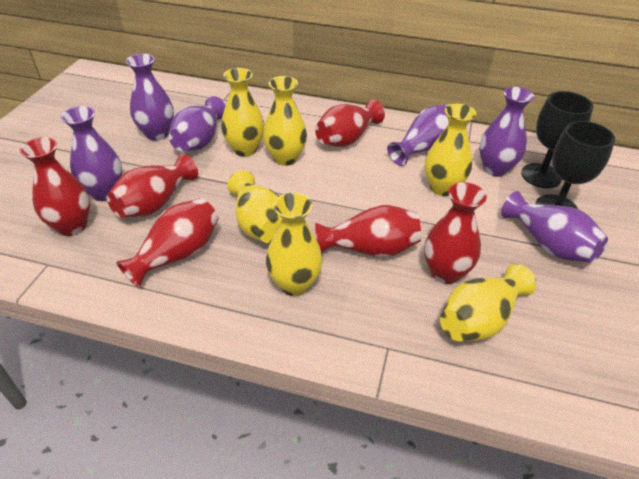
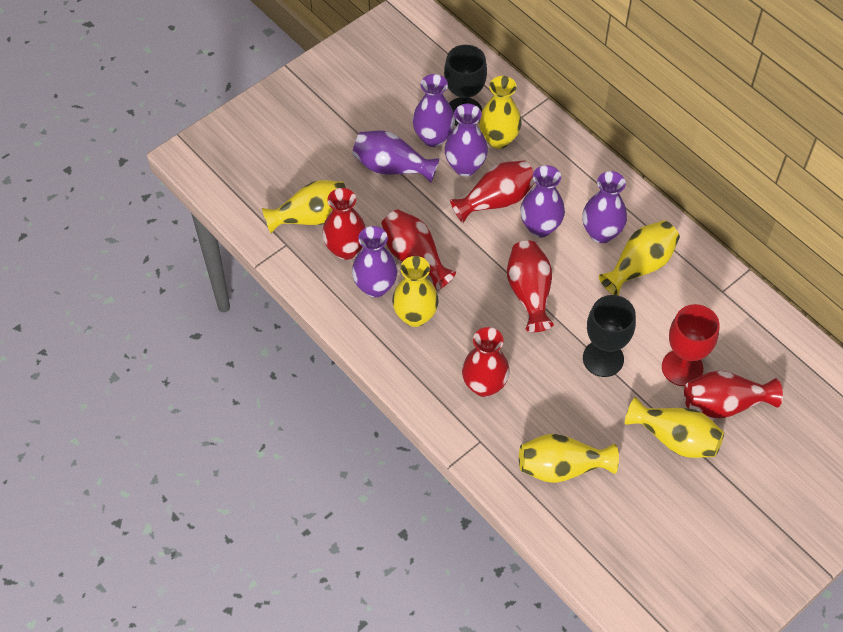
red goblet: none = 0 -> [662,304,720,386] = 1

